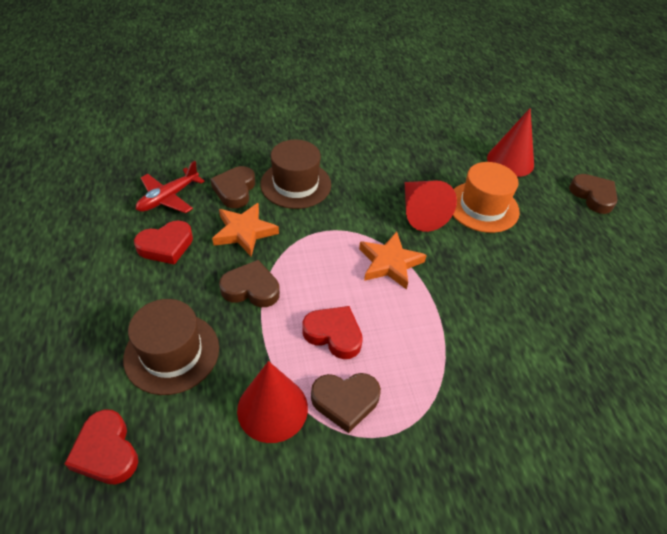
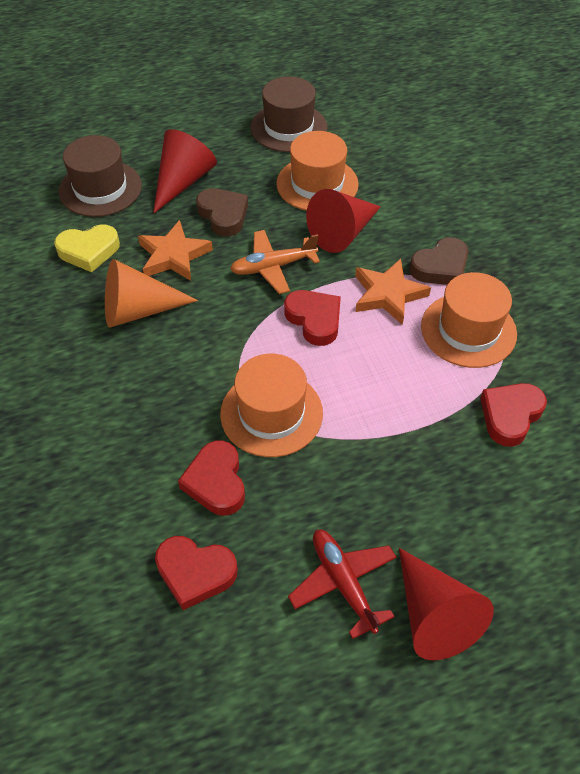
brown heart: [210,166,255,208] [219,260,280,307] [311,373,381,433] [569,174,618,214] = 4 -> [196,188,248,236] [410,237,468,285] = 2
orange cone: none = 0 -> [105,259,198,328] = 1
orange hat: [453,162,520,233] = 1 -> [220,354,323,457] [276,131,359,211] [421,272,517,368] = 3
orange plane: none = 0 -> [230,230,320,294] = 1
red heart: [64,409,138,485] [134,220,193,265] [302,306,363,359] = 3 -> [155,536,238,610] [178,441,245,516] [284,290,341,346] [480,383,547,447] = 4
yellow heart: none = 0 -> [54,225,120,272] = 1

